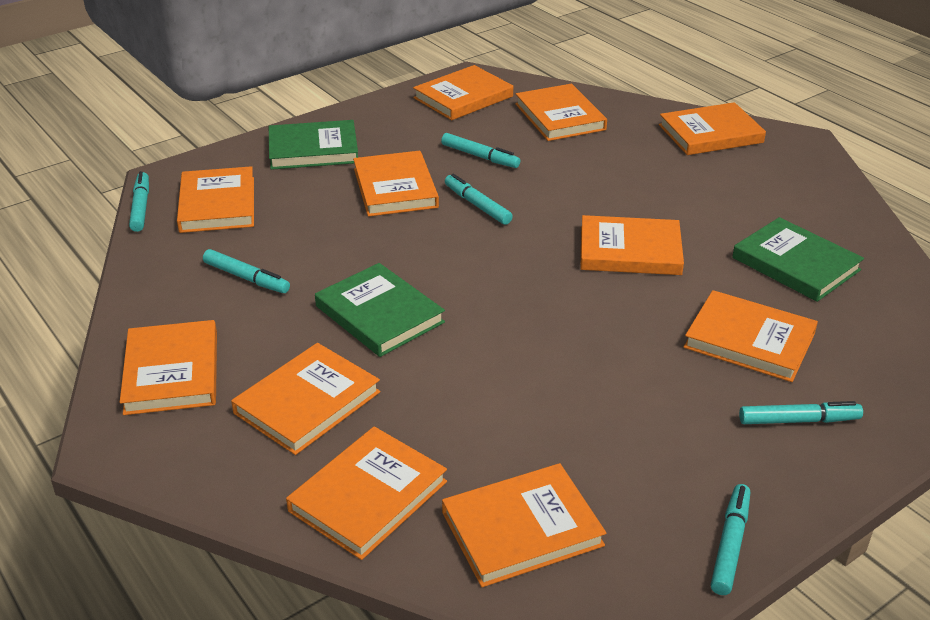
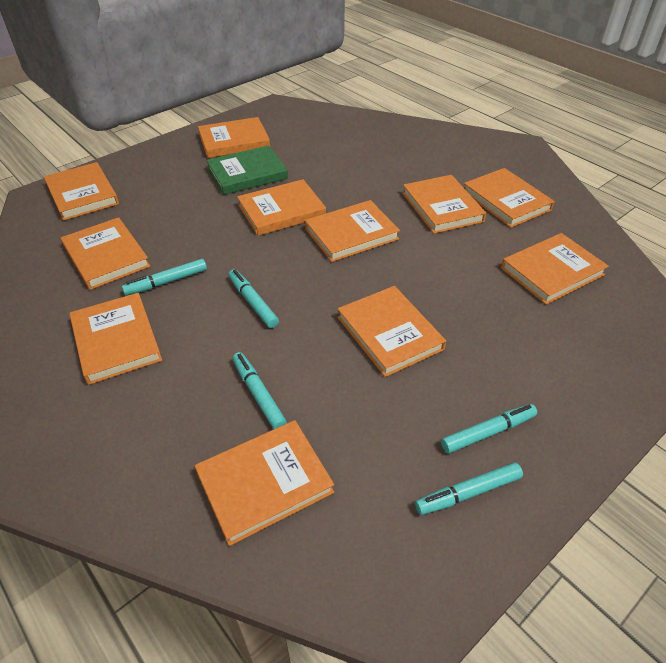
green book: [269,120,358,170] [315,263,445,357] [732,217,864,302] = 3 -> [206,145,288,195] = 1
turquoise marker: [129,171,149,232] [203,249,290,293] [441,133,520,168] [445,174,513,225] [711,484,750,595] [739,401,863,424] = 6 -> [122,259,207,296] [228,269,279,328] [232,352,287,429] [415,463,523,515] [441,404,537,453] = 5

